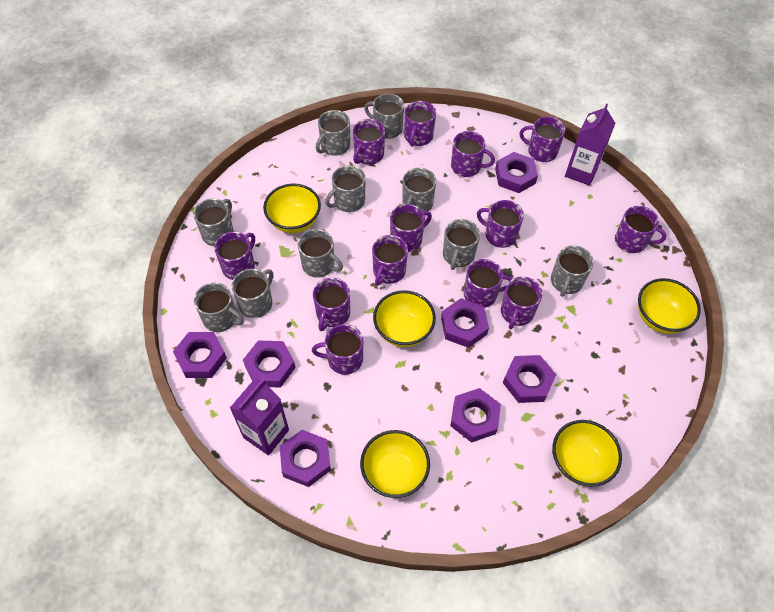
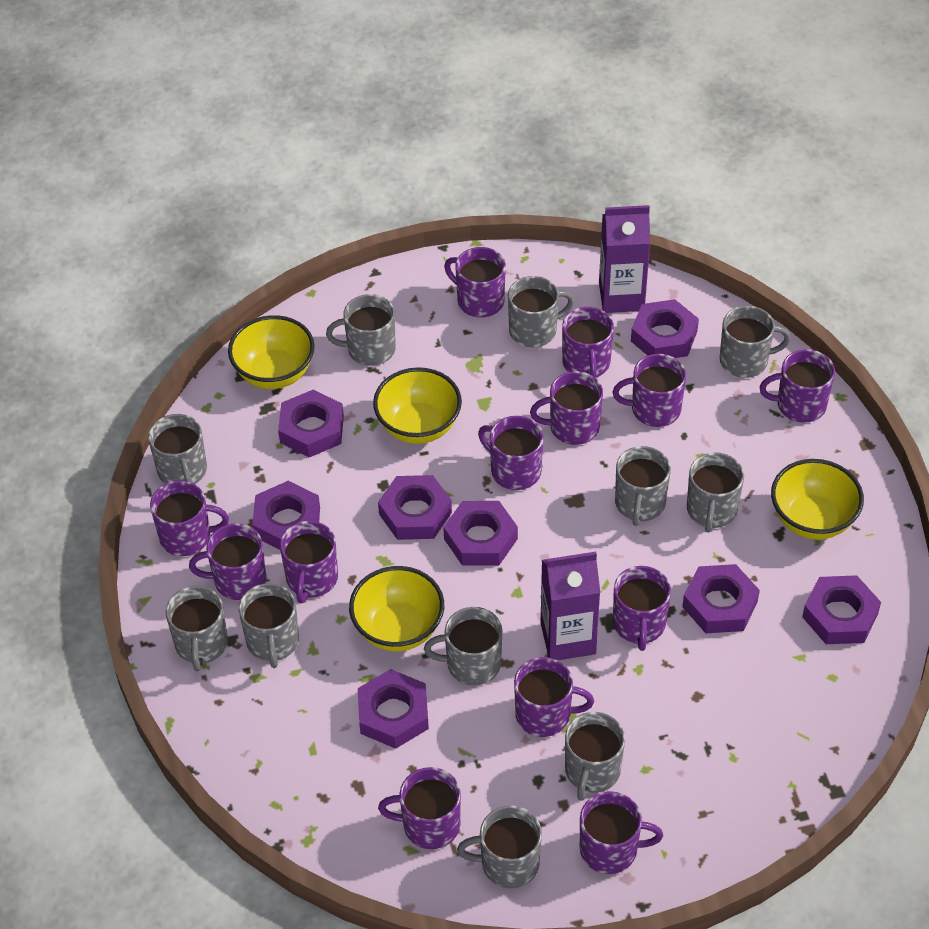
grey mug: [194,198,234,246] [194,283,244,332] [232,269,273,318] [298,229,343,278] [316,110,350,156] [325,165,366,212] [364,94,404,139] [402,168,436,211] [443,219,480,270] [551,245,594,297] = 10 -> [148,414,207,484] [166,586,228,671] [239,583,299,668] [326,294,396,366] [424,607,503,686] [457,805,542,888] [508,276,574,347] [565,712,625,801] [615,446,671,526] [687,452,744,533] [720,306,791,378] = 11
purple nut: [173,332,227,378] [243,341,296,388] [280,430,331,487] [441,298,489,348] [450,388,501,443] [495,152,538,193] [503,355,556,403] = 7 -> [252,481,320,550] [278,390,344,457] [358,669,429,749] [378,475,452,540] [443,501,518,566] [631,299,699,358] [682,564,760,633] [802,575,881,644] = 8
yellow bowl: [263,183,321,233] [360,430,430,498] [373,290,436,347] [552,420,622,487] [638,278,701,334] = 5 -> [228,315,315,389] [349,566,444,651] [373,367,462,444] [771,459,864,540] = 4

